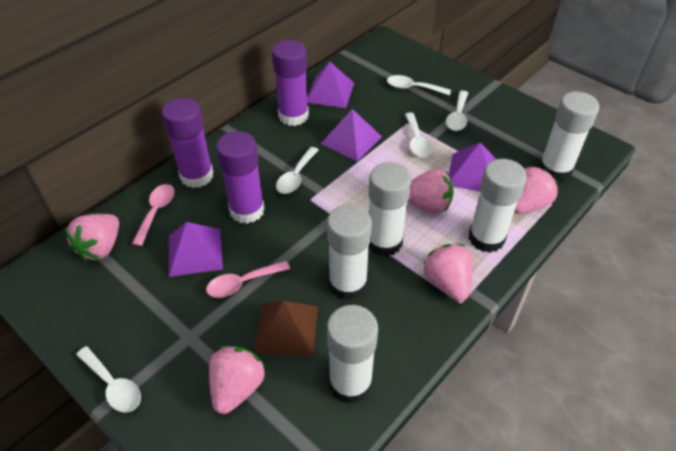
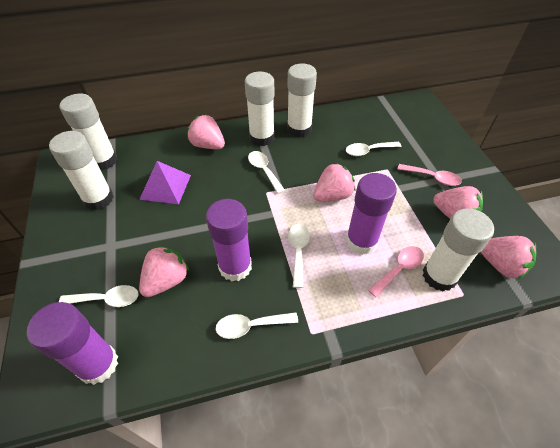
brown pyramid: [254,301,318,357] = 1 -> none = 0
purple pyramid: [169,222,223,277] [307,62,354,108] [321,109,382,162] [449,142,496,192] = 4 -> [139,161,191,204] = 1

